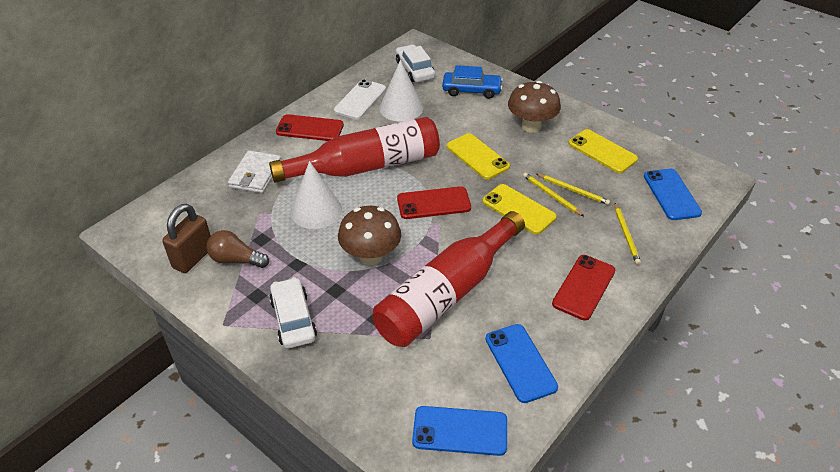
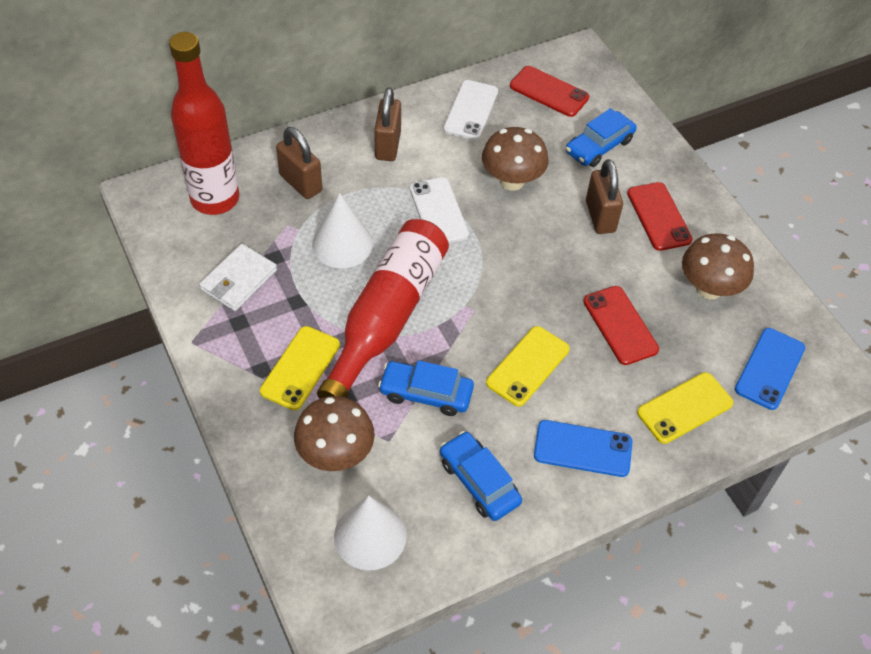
blue car: [442,65,503,99] = 1 -> [378,360,474,416] [440,431,522,521] [566,108,637,167] = 3
blue phone: [412,406,507,456] [485,324,558,403] [644,169,702,220] = 3 -> [534,420,632,477] [735,328,805,410] = 2
brown light bulb: [207,230,269,268] = 1 -> none = 0
brown mushroom: [338,206,401,265] [508,81,561,133] = 2 -> [294,396,375,471] [482,127,548,191] [682,233,754,300] = 3
brown padlock: [162,204,211,273] = 1 -> [276,127,322,199] [374,87,401,161] [586,159,623,234] = 3
white car: [269,277,317,349] [396,45,435,82] = 2 -> none = 0
white phone: [334,79,386,120] = 1 -> [410,177,469,243] [443,80,498,140] = 2
yellow pencil: [523,172,584,216] [536,174,610,205] [615,203,641,265] = 3 -> none = 0

